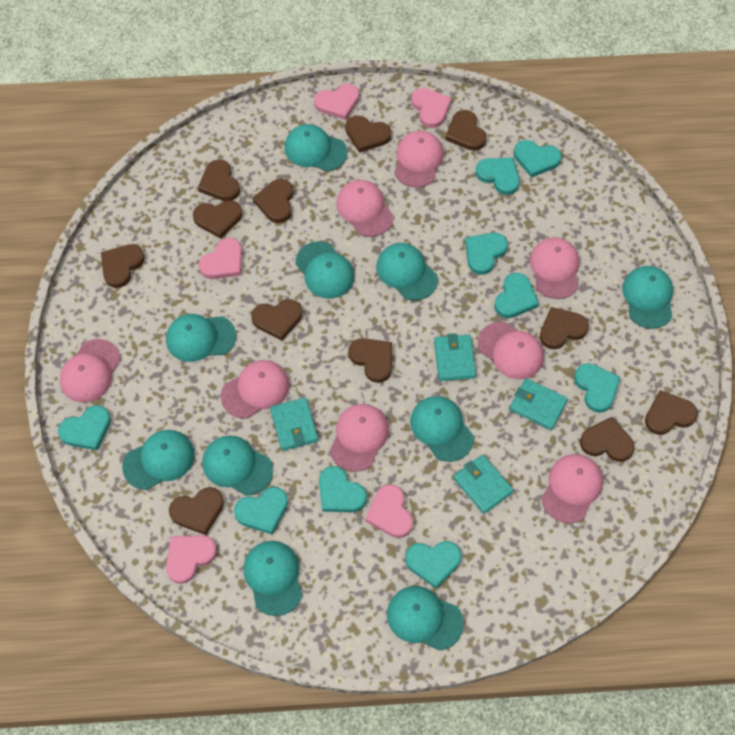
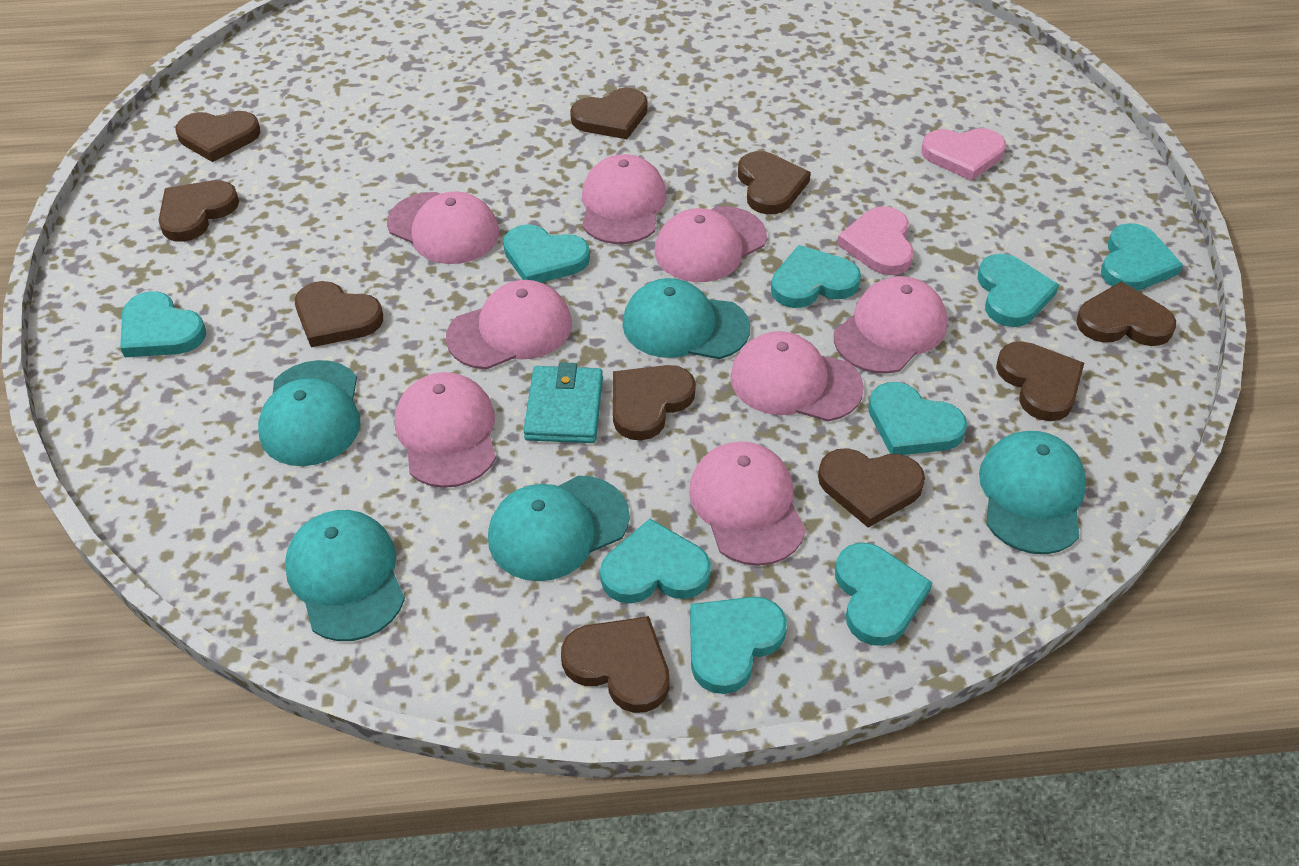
brown heart: [101,244,144,288] [169,487,224,535] [193,200,242,239] [198,159,240,201] [251,299,302,341] [253,179,293,223] [346,116,391,153] [349,338,392,383] [445,110,487,151] [540,307,589,349] [580,417,635,462] [645,390,698,435] = 12 -> [159,180,239,242] [175,111,260,162] [295,281,383,347] [561,616,670,713] [570,88,648,139] [613,365,696,441] [738,151,811,214] [818,448,925,528] [996,341,1084,421] [1076,282,1176,346] = 10
pink heart: [166,535,217,584] [199,238,242,279] [314,84,359,120] [365,484,413,538] [411,88,452,128] = 5 -> [837,206,914,275] [922,128,1006,181] = 2
turquoise cap: [122,430,195,490] [166,314,236,362] [202,435,273,496] [243,541,303,616] [284,124,347,171] [295,241,355,299] [376,243,438,300] [387,586,464,651] [410,396,474,462] [622,266,673,329] = 10 -> [258,360,361,466] [285,510,405,641] [488,476,630,581] [622,278,750,359] [979,431,1086,554] = 5
turquoise wallet: [270,398,318,451] [434,333,476,381] [453,455,514,514] [509,378,568,430] = 4 -> [524,362,603,443] = 1

